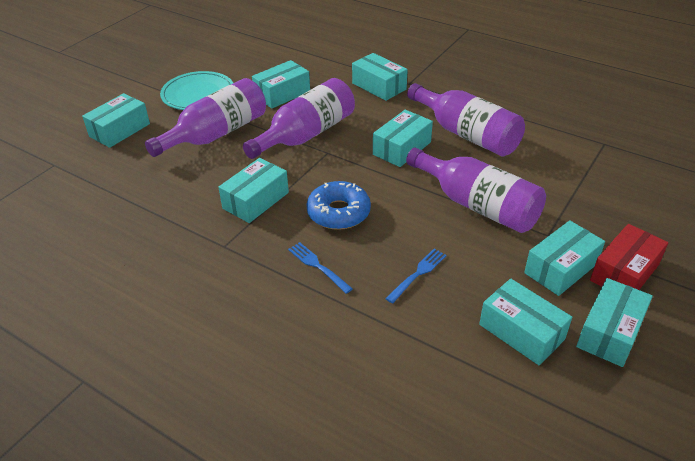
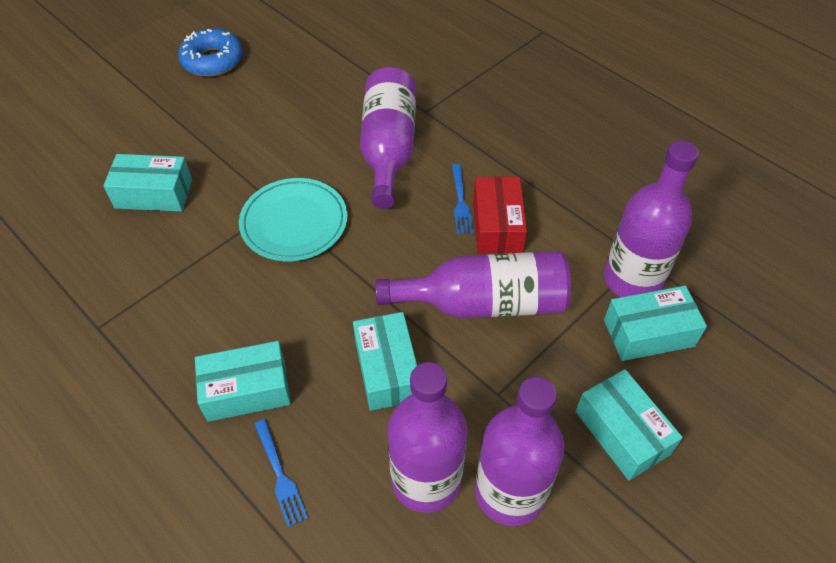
purple bottle: [145,78,266,157] [243,78,355,159] [406,148,546,233] [407,83,525,157] = 4 -> [360,67,416,209] [375,251,571,318] [388,362,468,513] [475,377,564,526] [604,140,699,297] = 5
turquoise box: [82,93,150,148] [218,158,289,223] [252,60,310,108] [352,53,408,101] [373,110,433,167] [479,279,572,366] [524,220,605,296] [576,278,653,367] = 8 -> [103,154,192,212] [195,341,291,422] [353,312,417,411] [575,369,683,481] [604,286,707,361] = 5

